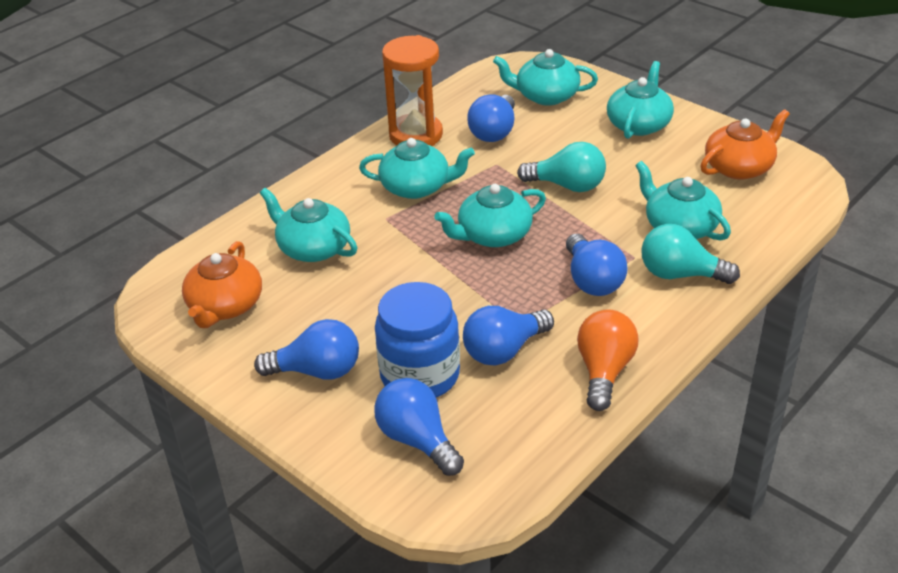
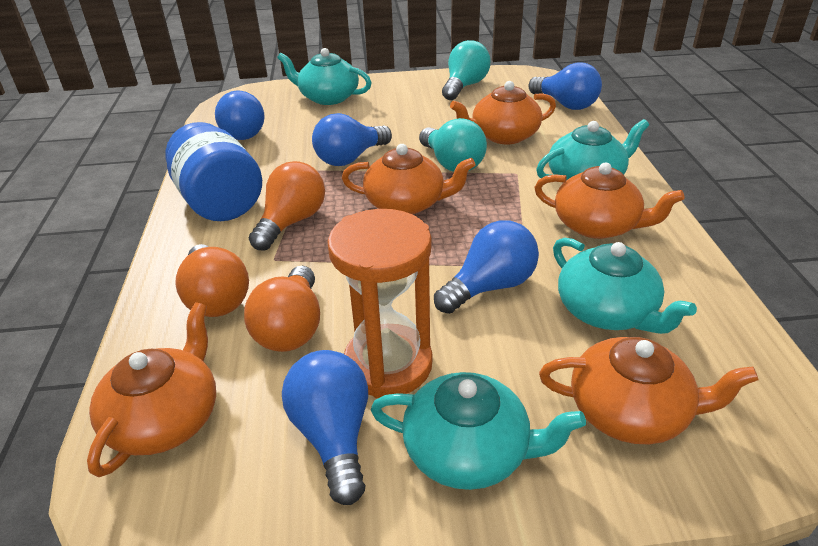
orange light bulb: [577,309,639,411] = 1 -> [175,244,249,317] [244,266,320,352] [249,161,325,251] = 3
orange teapot: [182,241,262,328] [700,109,790,180] = 2 -> [87,302,216,477] [342,144,476,215] [450,81,556,144] [534,162,685,239] [539,337,758,444] = 5
turquoise teapot: [260,188,357,262] [359,138,475,199] [434,184,546,247] [493,49,598,105] [607,61,674,139] [635,161,731,241] = 6 -> [277,48,372,105] [371,372,586,490] [536,119,649,183] [553,238,697,334] = 4

